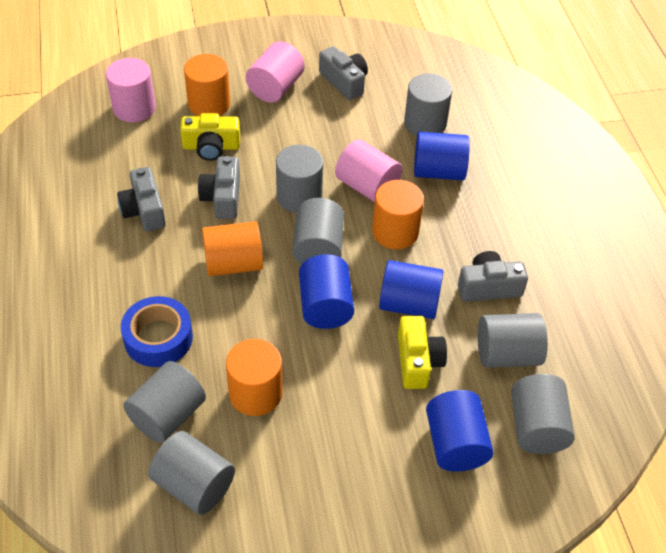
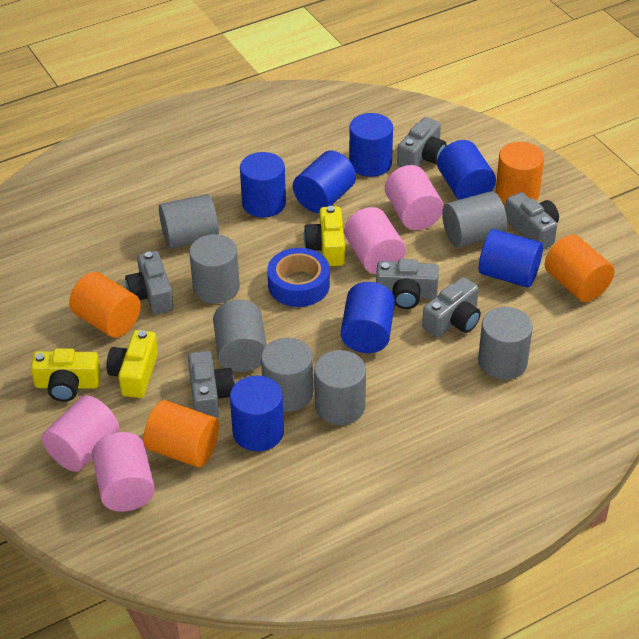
blue cylinder: [299,254,354,329] [379,260,444,319] [414,132,470,181] [426,390,493,471] = 4 -> [230,376,284,452] [240,152,286,218] [293,151,356,213] [341,282,395,353] [349,113,393,177] [437,140,496,200] [479,229,543,288] = 7
grey camera: [117,167,166,231] [198,156,240,219] [319,46,368,100] [458,251,528,302] = 4 -> [125,251,174,314] [188,351,235,418] [376,259,439,309] [397,117,447,167] [422,277,481,337] [505,192,559,249] = 6
pink cylinder: [106,58,156,122] [246,41,305,103] [335,139,403,202] = 3 -> [42,395,119,472] [92,432,155,512] [344,207,406,274] [385,165,444,230] = 4
yellow camera: [180,113,240,161] [398,316,447,389] = 2 -> [31,348,101,402] [107,330,158,398] [304,206,345,266] = 3

